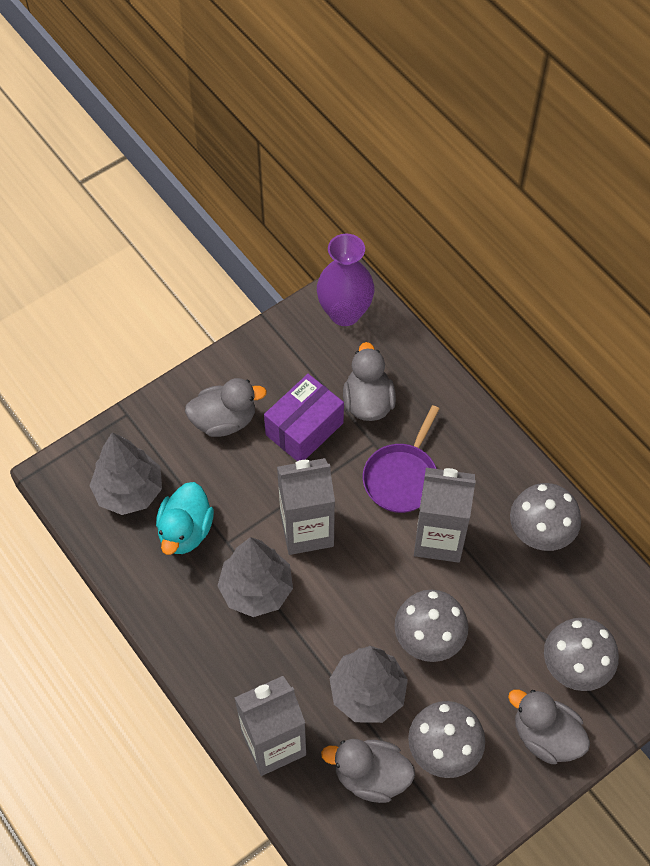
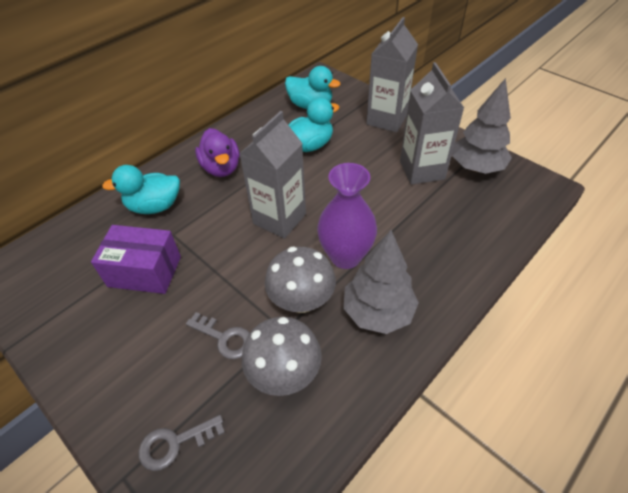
grey duck: [185,378,267,437] [321,739,415,803] [343,342,396,421] [508,689,590,764] = 4 -> none = 0
grey key: none = 0 -> [138,415,225,471] [186,312,250,359] = 2
grey mushroom: [394,590,468,662] [408,701,485,778] [510,483,581,551] [544,618,619,691] = 4 -> [242,317,322,396] [265,247,336,313] = 2
grey tree: [89,432,162,515] [218,537,293,617] [329,646,408,723] = 3 -> [343,230,419,334] [452,78,512,174] = 2
purple duck: none = 0 -> [195,128,239,177] = 1
purple pan: [363,405,439,513] = 1 -> none = 0
turquoise duck: [156,482,214,555] = 1 -> [102,165,180,214] [285,66,341,109] [288,98,339,152] = 3

